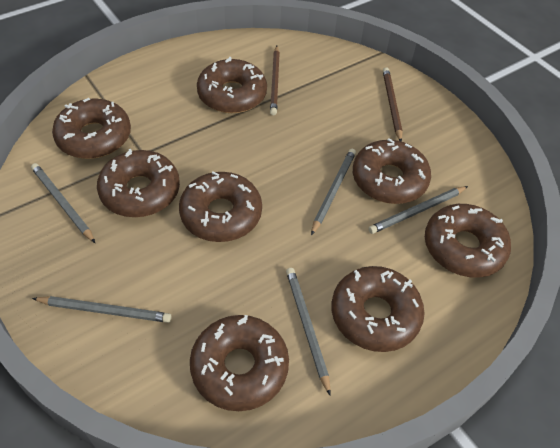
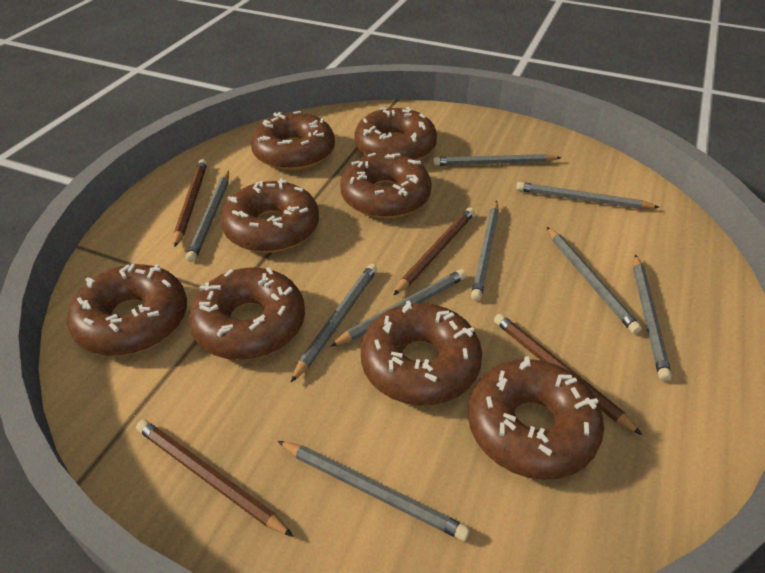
brown pencil: [270,46,280,115] [383,67,403,142] = 2 -> [136,420,293,537] [174,159,207,247] [394,207,475,295] [494,313,642,435] = 4
grey pencil: [31,163,95,243] [32,296,172,323] [286,268,331,395] [311,149,356,235] [368,186,468,234] = 5 -> [186,171,229,262] [278,441,470,541] [290,264,377,383] [330,269,466,347] [433,154,562,166] [471,201,499,301] [516,182,660,209] [547,227,642,334] [633,255,672,381] = 9

